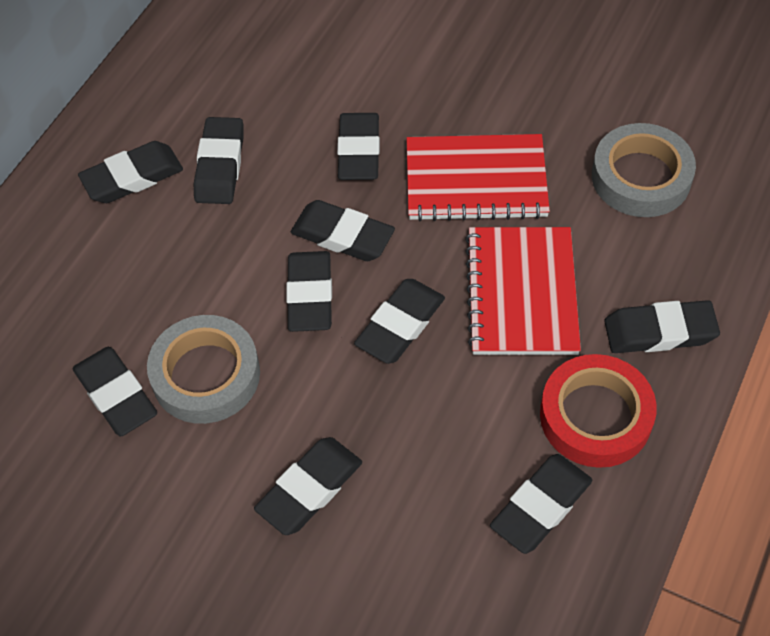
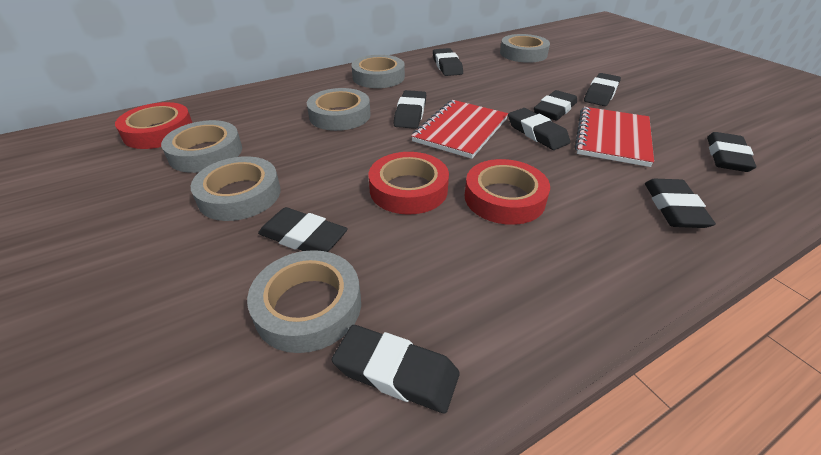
black eraser: [73,347,157,437] [78,141,183,203] [194,117,244,204] [254,437,362,535] [286,251,332,332] [291,200,395,261] [337,113,380,180] [354,279,445,364] [490,454,593,554] [604,300,720,353] = 10 -> [258,207,348,252] [332,325,460,413] [394,90,426,129] [433,48,463,76] [508,108,571,150] [534,90,577,121] [584,73,621,106] [645,179,716,228] [707,132,757,172] = 9
grey tape: [147,315,260,424] [592,123,696,217] = 2 -> [161,120,242,173] [191,156,280,221] [247,250,361,353] [307,88,370,131] [351,55,405,88] [500,34,550,63] = 6
red tape: [540,354,657,468] = 1 -> [115,102,193,149] [369,152,449,215] [465,159,550,225] = 3

